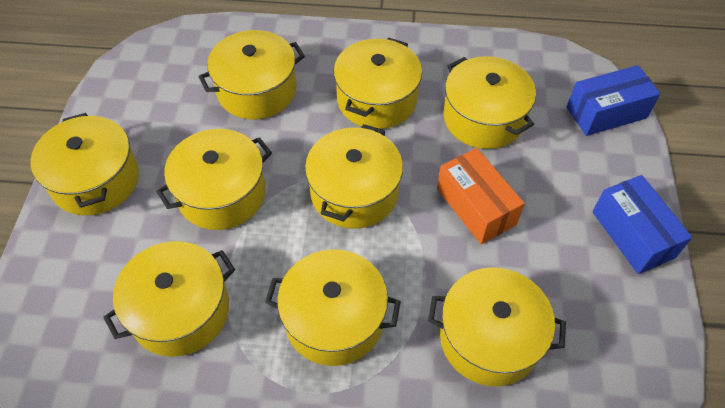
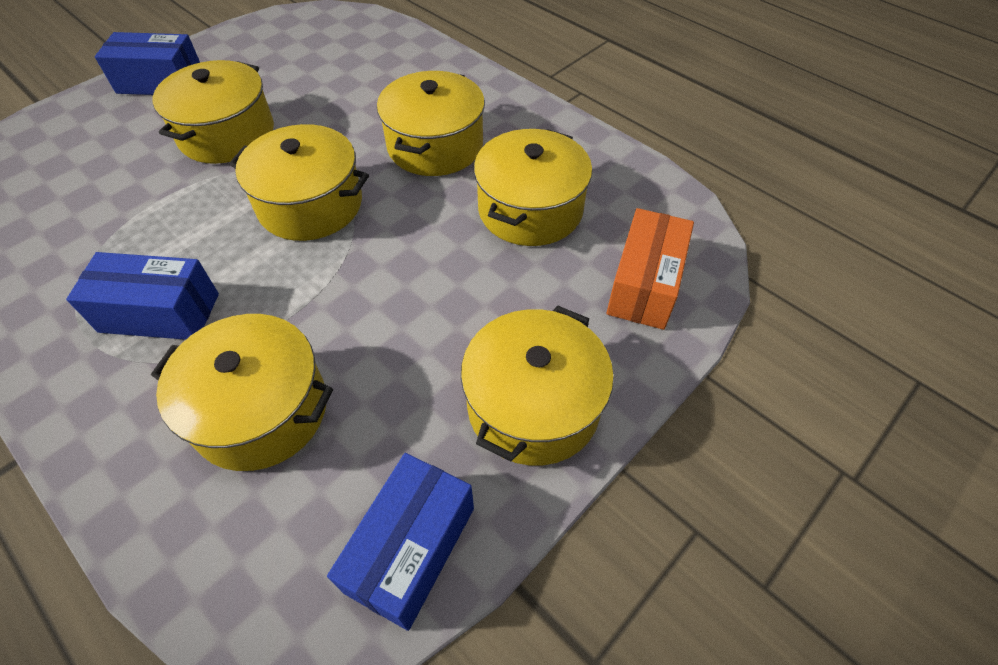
blue box: [567,65,660,136] [592,175,692,274] = 2 -> [66,252,219,340] [95,32,200,95] [327,453,474,631] = 3
yellow pot: [30,113,139,216] [103,241,235,357] [156,129,272,230] [198,30,305,119] [265,249,401,366] [305,124,403,229] [333,38,422,129] [428,267,566,386] [443,56,536,149] = 9 -> [151,314,333,471] [153,60,274,164] [229,124,369,241] [377,71,485,176] [461,306,614,466] [474,129,592,246] = 6

